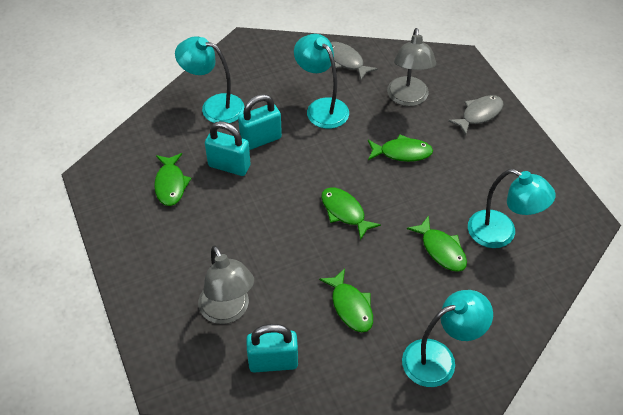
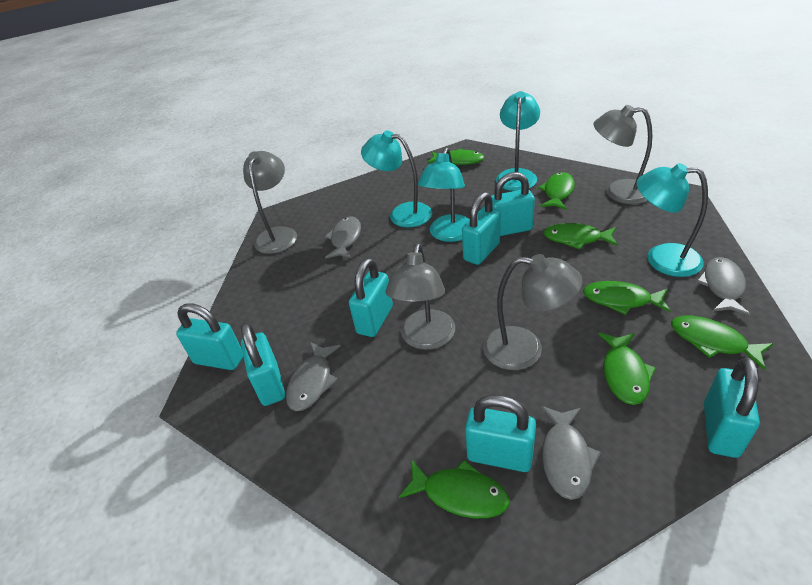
green fish: [154,153,192,206] [319,268,373,332] [321,187,381,240] [368,134,433,162] [407,215,467,272] = 5 -> [399,459,510,518] [427,149,484,165] [538,172,575,210] [543,223,618,249] [583,281,671,315] [598,333,656,405] [671,315,773,369] = 7
grey fish: [331,42,378,80] [448,95,504,135] = 2 -> [286,342,341,411] [325,216,361,259] [541,406,601,500] [696,257,751,316] = 4
grey lamp: [198,245,254,324] [387,28,436,106] = 2 -> [243,151,297,254] [385,244,455,350] [483,254,583,370] [593,105,652,204] = 4
turquoise padlock: [205,121,251,176] [238,94,282,150] [246,324,298,373] = 3 -> [176,303,243,370] [241,322,285,406] [349,258,393,337] [462,192,500,265] [465,395,536,472] [491,172,535,236] [704,357,760,458] = 7

